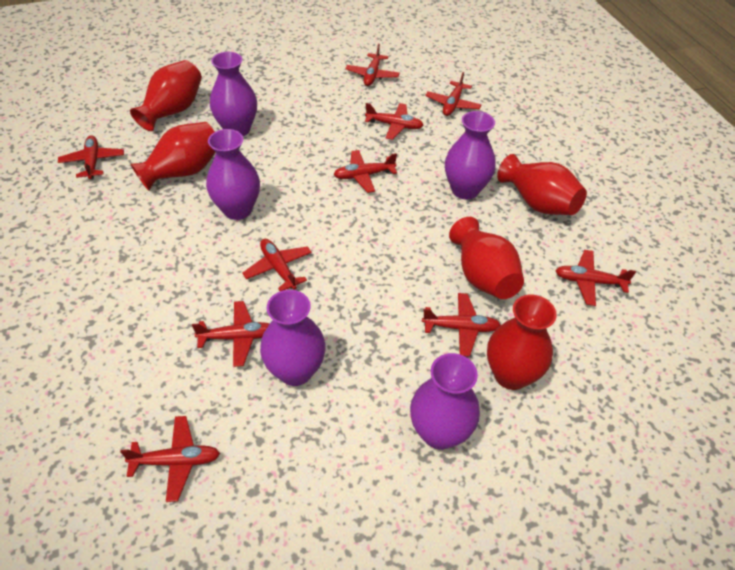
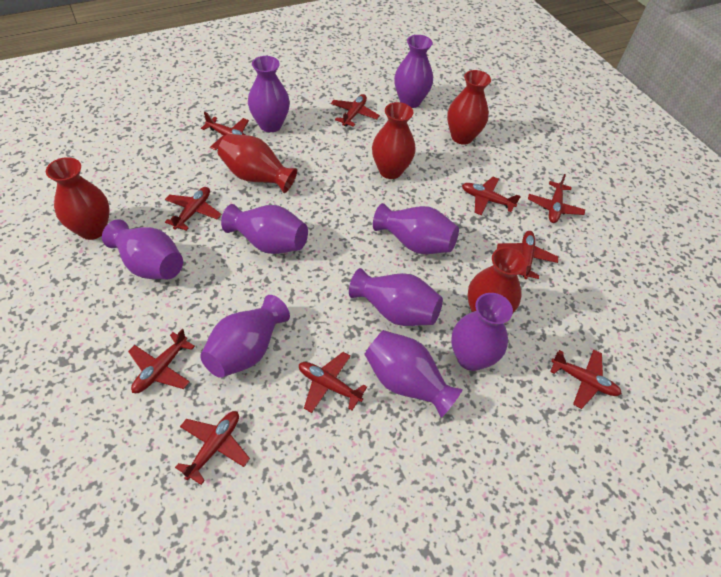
purple vase: [206,129,260,220] [210,52,257,136] [260,290,326,386] [410,353,480,450] [445,111,496,200] = 5 -> [102,220,183,279] [200,295,290,378] [221,204,308,254] [248,56,290,132] [349,268,443,326] [364,330,463,418] [373,203,459,254] [394,35,433,108] [451,293,513,371] = 9

